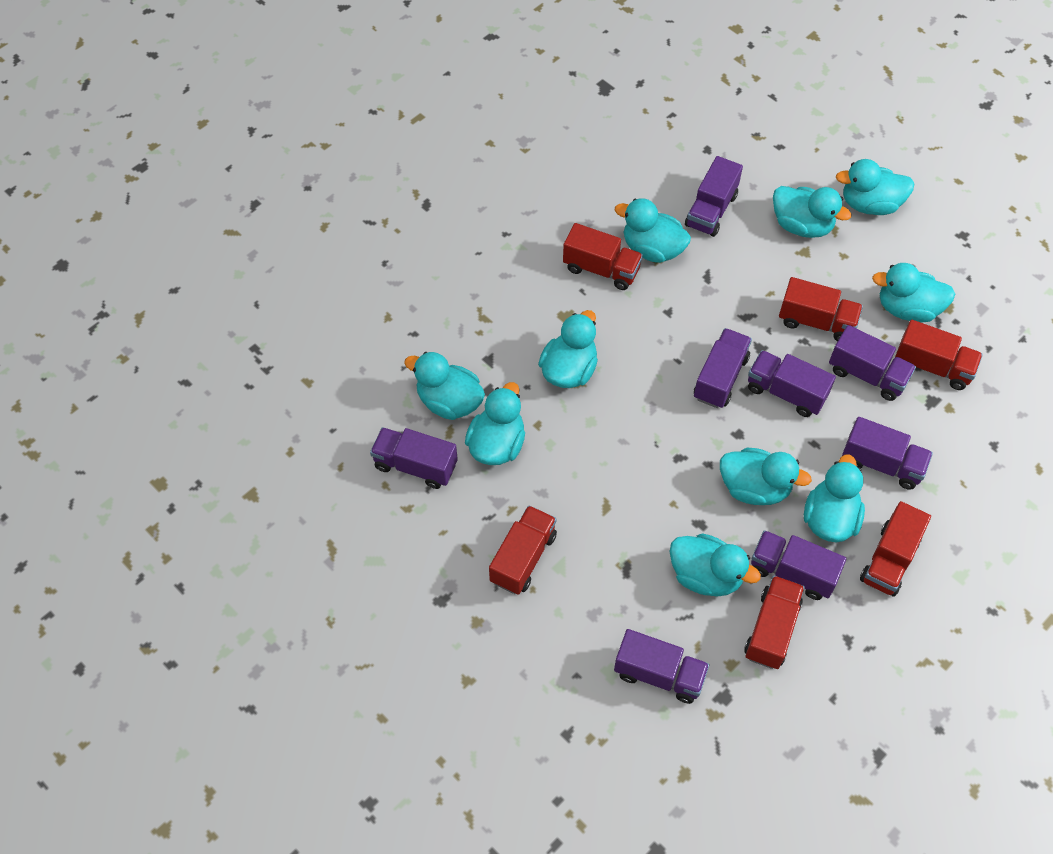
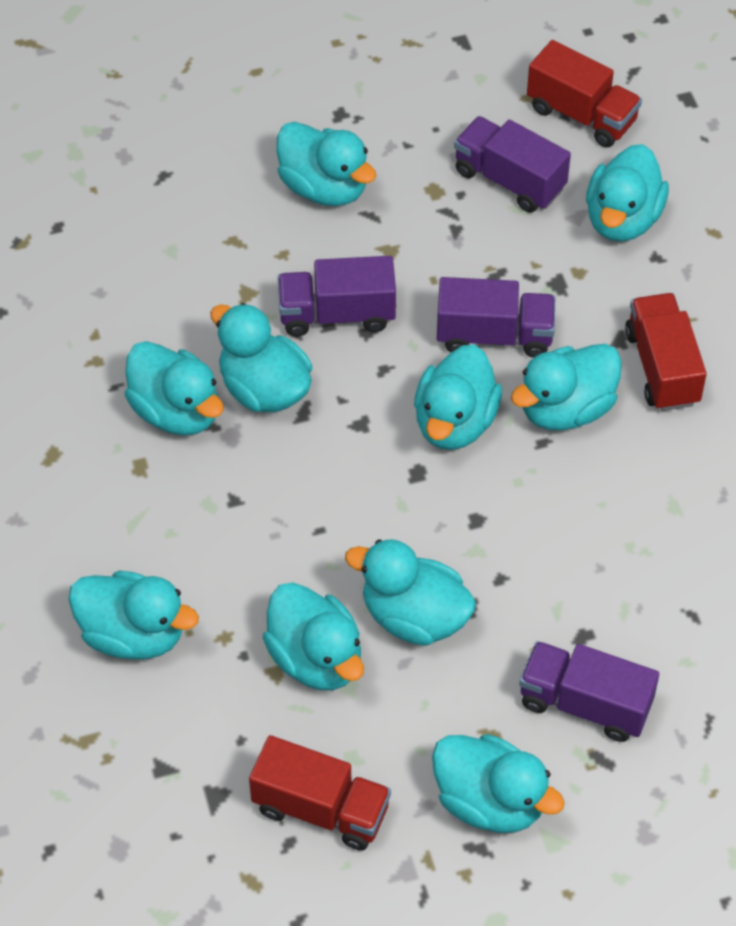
purple truck: [370,427,458,489] [614,629,710,704] [685,156,743,237] [694,328,752,408] [748,350,836,417] [751,530,846,600] [829,325,916,401] [842,417,933,490] = 8 -> [277,256,396,337] [437,277,555,358] [454,116,571,213] [519,641,659,742] = 4
red truck: [489,505,557,595] [563,223,643,290] [744,575,805,669] [779,277,863,341] [860,501,931,597] [895,320,983,390] = 6 -> [249,735,391,851] [527,40,642,148] [625,293,707,411] = 3

